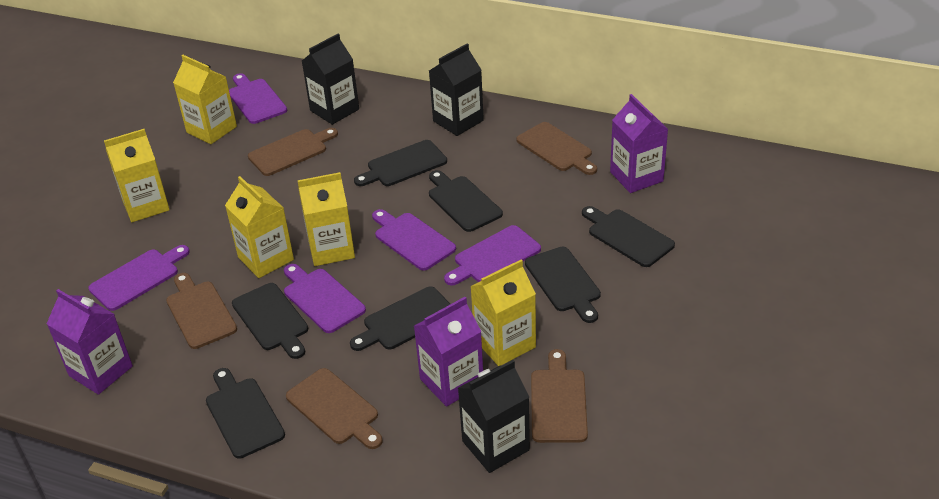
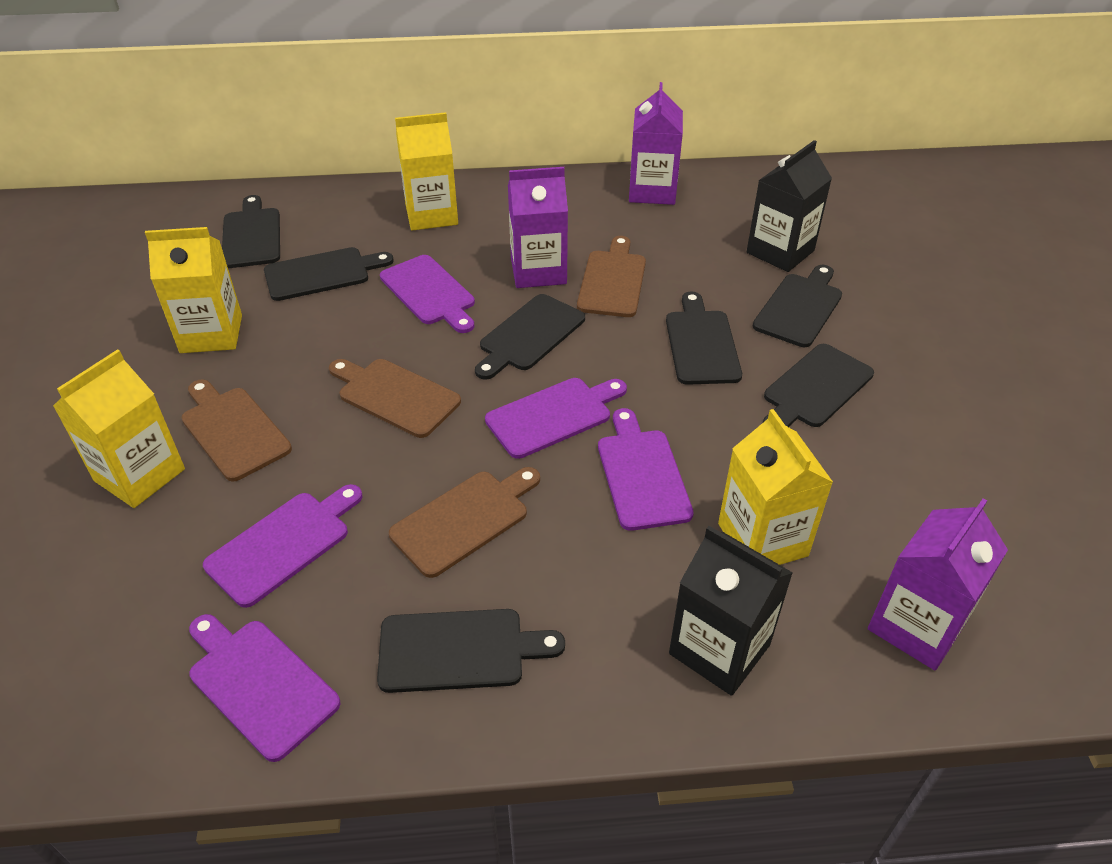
black carton: [302,34,359,125] [429,43,484,136] [458,360,530,473] = 3 -> [669,526,793,696] [747,140,832,272] = 2
brown cutting board: [166,273,237,349] [248,128,338,176] [286,368,383,449] [516,122,597,175] [531,349,588,443] = 5 -> [182,379,292,481] [329,359,461,438] [389,467,540,578] [577,236,646,317] = 4
yellow carton: [104,129,170,222] [173,55,237,144] [225,176,294,278] [297,172,355,266] [470,260,536,366] = 5 -> [53,349,185,508] [145,227,242,353] [395,112,458,230] [718,409,833,565] = 4

